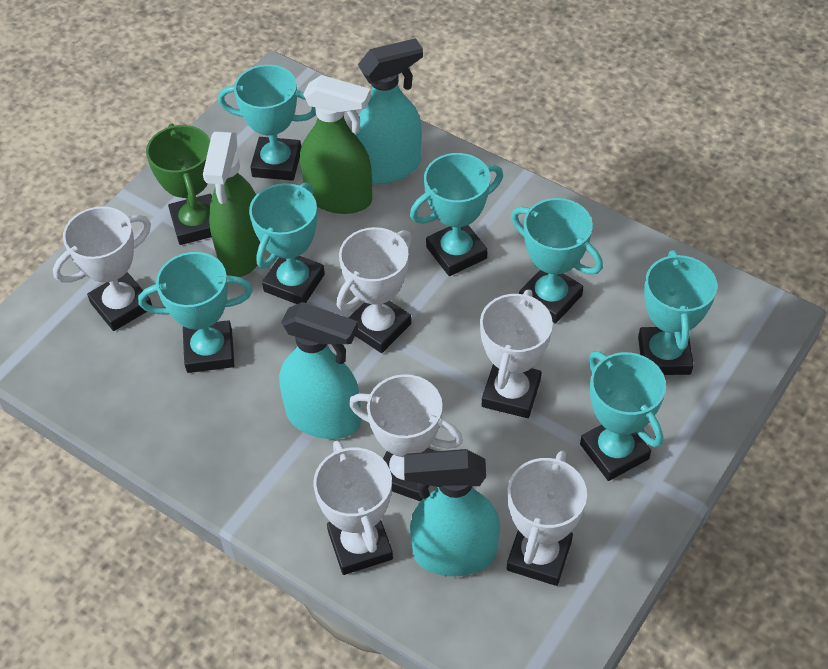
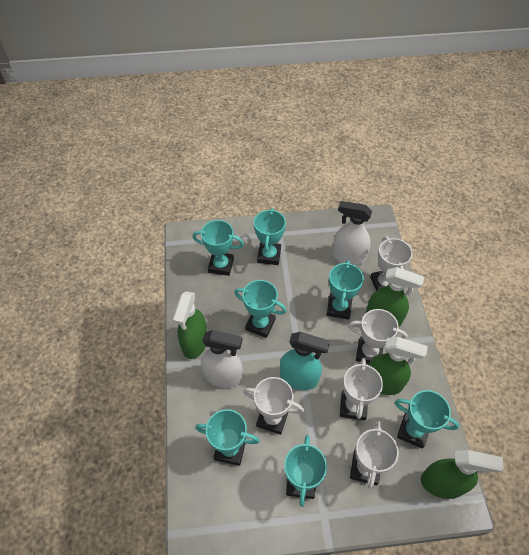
green spray bottle: [203,132,260,277] [300,75,372,214] = 2 -> [173,291,207,359] [366,267,424,327] [368,337,428,395] [421,450,504,499] = 4
green trophy: [146,123,212,245] = 1 -> none = 0
turquoise spray bottle: [279,302,361,439] [354,38,423,184] [404,449,500,576] = 3 -> [280,332,330,390] = 1
white spray bottle: none = 0 -> [201,330,243,388] [332,201,372,265] = 2
white trophy: [53,206,152,331] [313,441,393,575] [337,227,412,353] [349,374,463,501] [480,289,553,418] [507,451,587,586] = 6 -> [243,377,304,435] [340,358,383,421] [348,309,407,364] [350,421,399,489] [370,236,413,291] = 5

